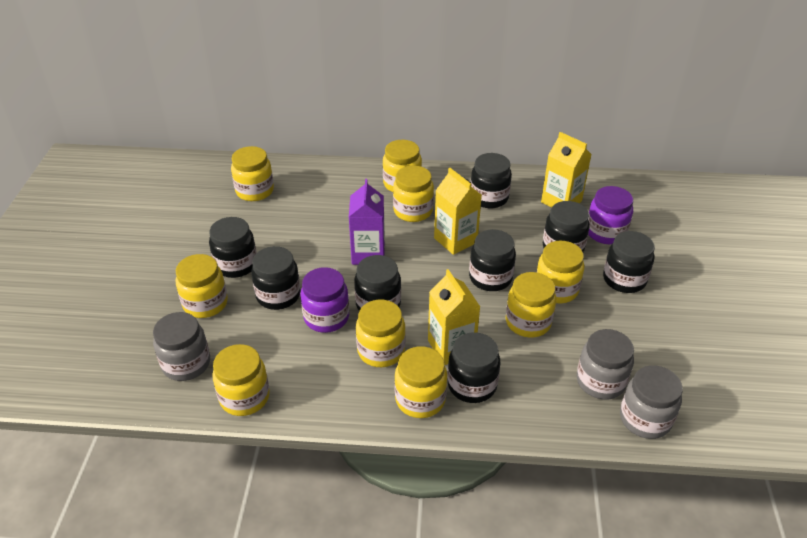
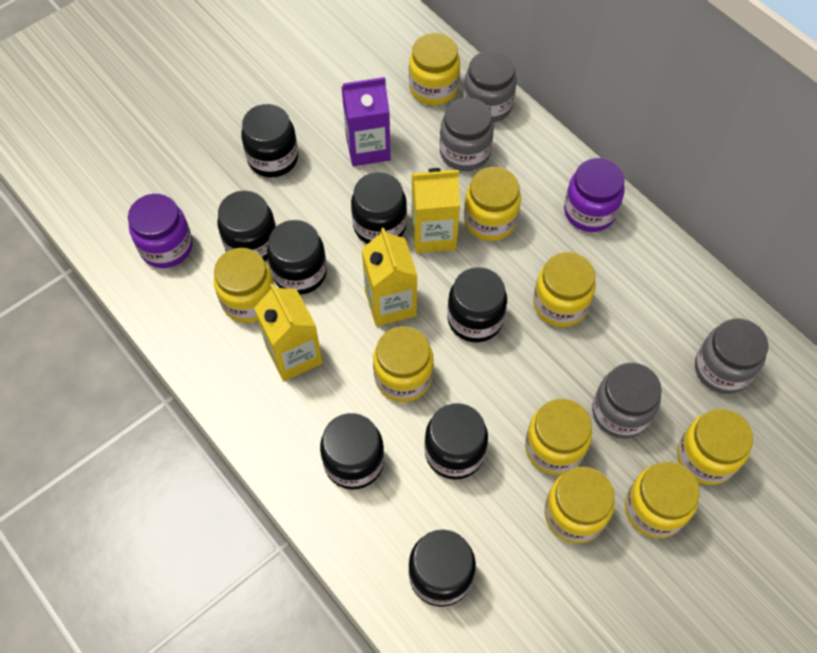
grey jar: [153,312,210,381] [577,329,634,399] [620,365,683,439] = 3 -> [440,98,494,171] [463,50,517,123] [592,363,662,439] [695,318,768,394] = 4

